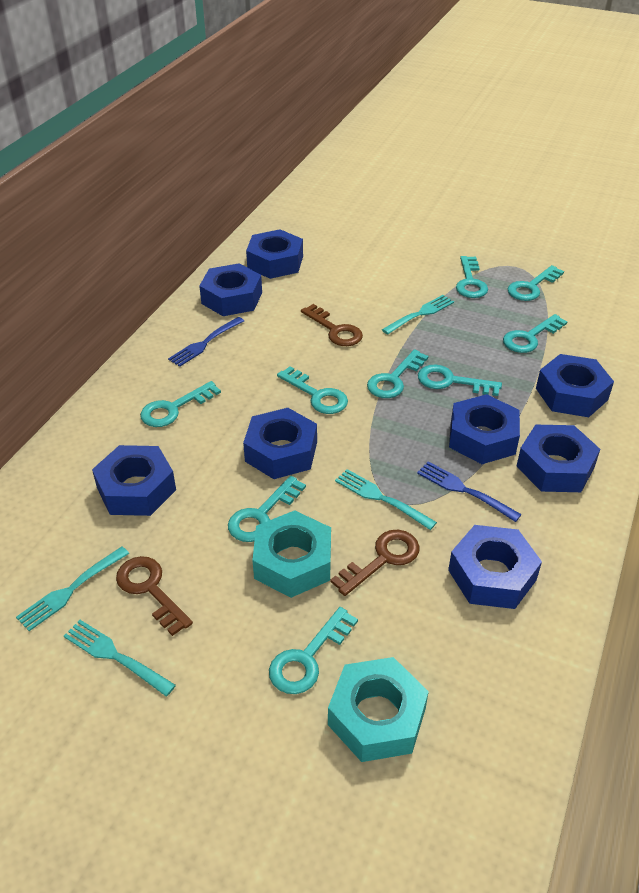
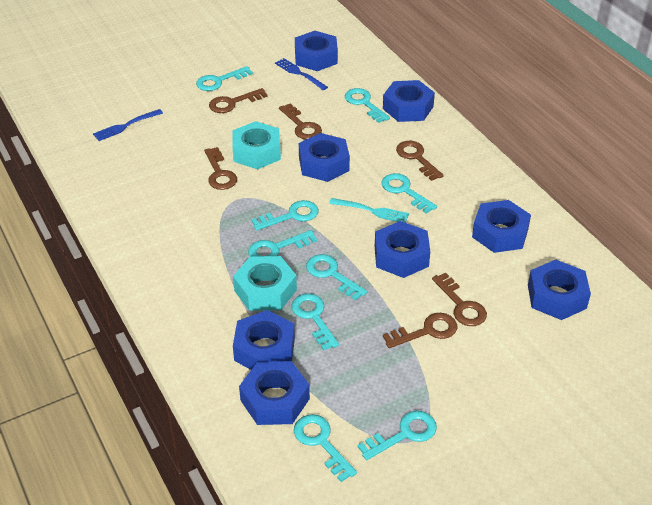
brown key: [116,556,193,636] [301,304,363,346] [330,530,419,596] = 3 -> [204,147,237,190] [209,88,268,113] [279,103,322,140] [383,313,457,348] [396,141,444,181] [432,273,487,326] = 6
turquoise fork: [16,546,129,631] [64,620,176,697] [335,469,437,530] [382,295,454,334] = 4 -> [329,198,409,223] = 1

